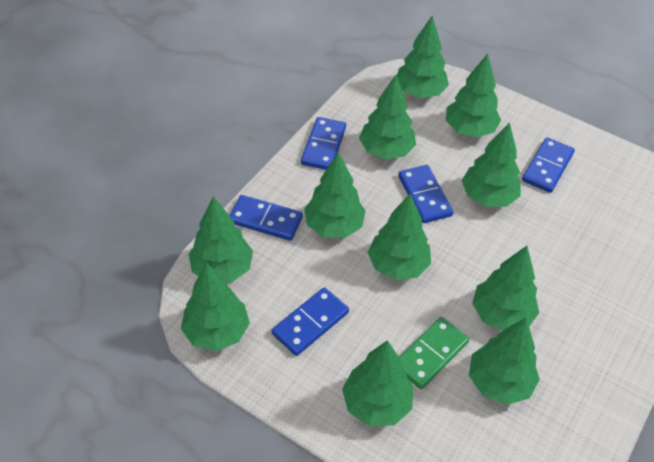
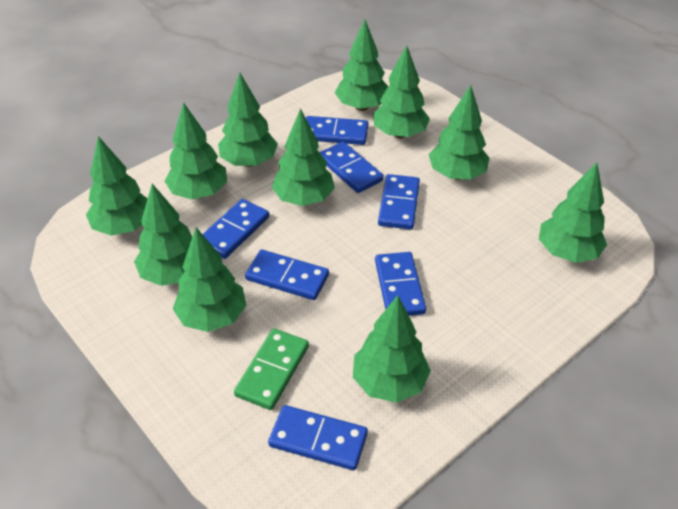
blue domino: [229,195,303,241] [272,287,349,356] [301,117,346,170] [398,165,453,223] [522,137,575,193] = 5 -> [203,199,269,259] [245,249,329,300] [268,405,368,470] [306,116,368,145] [319,142,384,193] [375,252,426,316] [378,174,420,230] = 7

